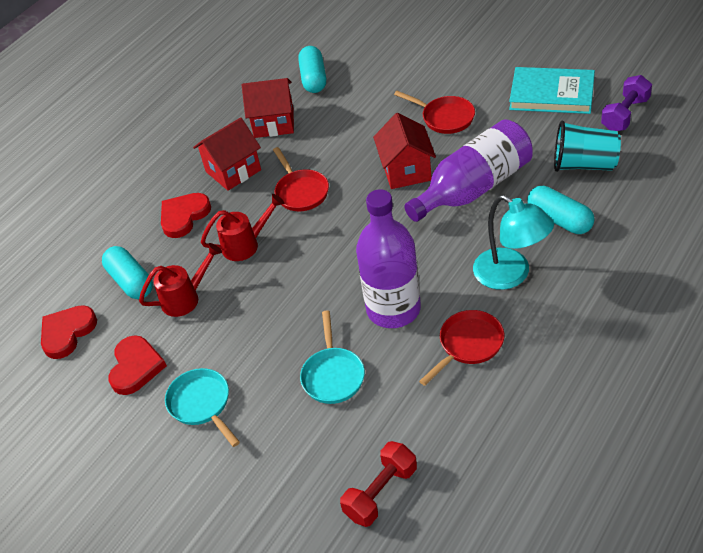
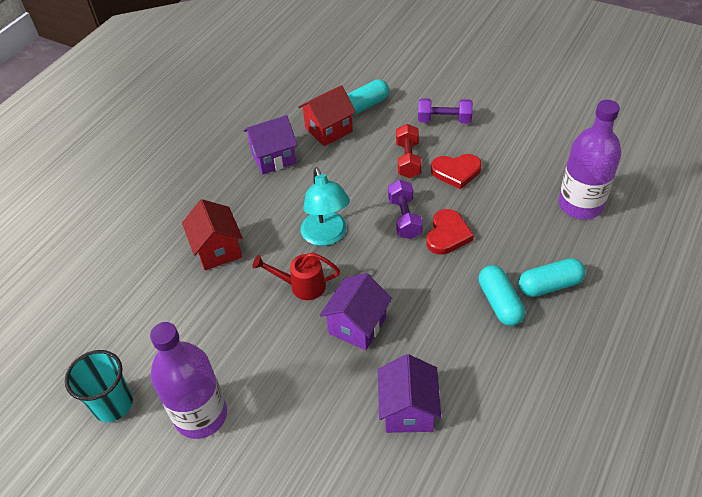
purple dumbbell: [601,75,652,131] = 1 -> [388,180,423,239] [418,98,473,123] = 2
purple house: none = 0 -> [243,115,297,174] [320,273,392,350] [378,354,441,433] = 3
red heart: [41,305,97,359] [108,335,167,395] [161,193,211,238] = 3 -> [426,209,474,255] [431,154,482,189] = 2
red house: [193,118,261,191] [242,78,294,138] [373,113,436,189] = 3 -> [182,199,243,270] [298,85,356,146] = 2
red pan: [273,147,329,211] [394,91,475,134] [419,310,504,386] = 3 -> none = 0
red watering can: [139,243,222,317] [201,194,284,261] = 2 -> [252,253,340,300] = 1
turquoise book: [509,67,595,114] = 1 -> none = 0
turquoise pan: [165,368,240,447] [300,310,365,404] = 2 -> none = 0

